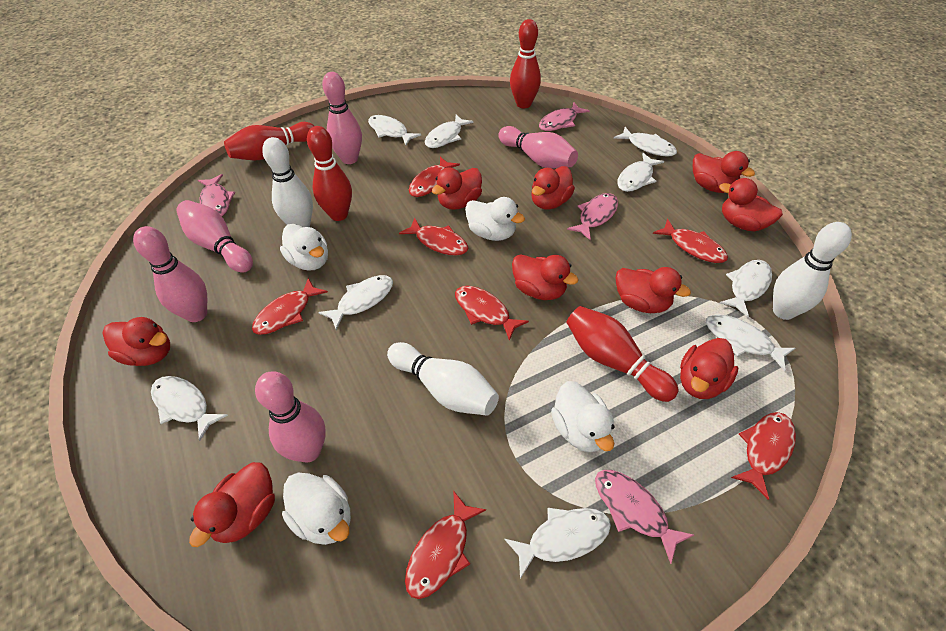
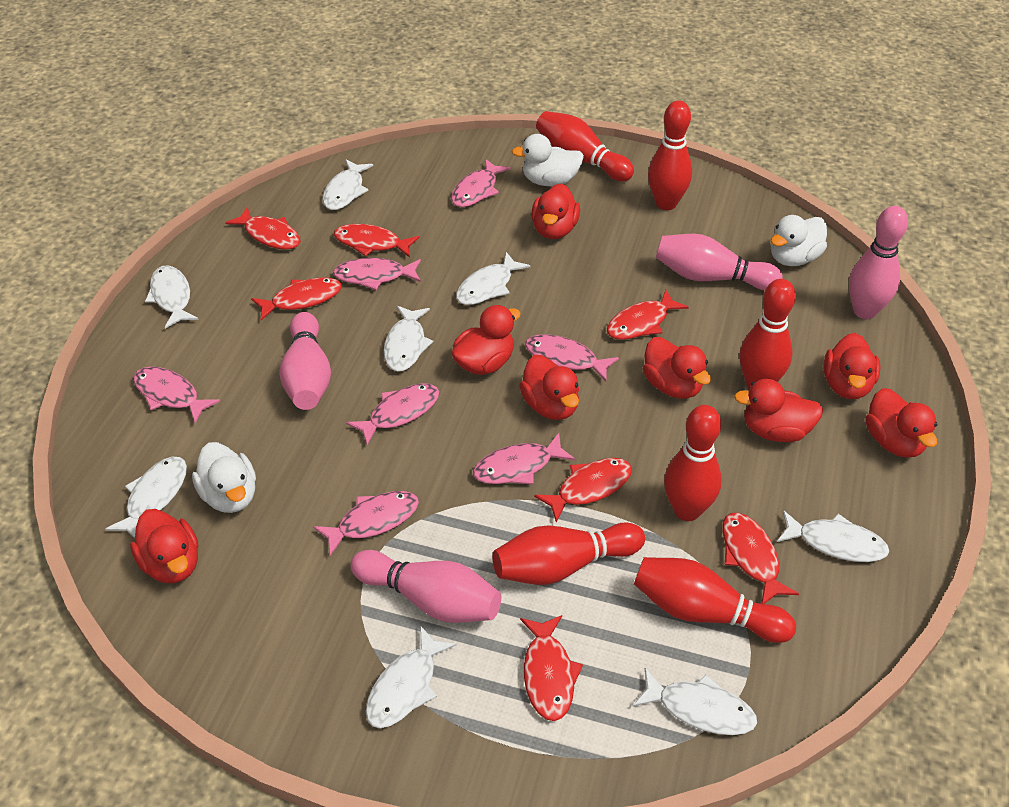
pink bowling pin: [133,226,207,322] [176,200,253,272] [255,371,326,462] [322,72,362,164] [498,126,578,168] = 5 -> [279,312,331,410] [350,550,501,623] [656,234,783,290] [849,206,908,319] = 4
pink fish: [198,174,235,216] [539,102,590,131] [567,193,618,241] [595,470,694,564] = 4 -> [134,367,220,423] [313,491,419,556] [333,258,421,290] [346,383,439,446] [451,159,511,207] [473,433,575,484] [525,334,619,381] = 7
red bowling pin: [224,122,314,160] [307,126,352,221] [510,19,541,108] [566,306,678,402] = 4 -> [493,522,645,585] [536,111,634,181] [634,557,796,643] [648,100,692,210] [664,405,722,521] [740,279,796,390] = 6
red duck: [102,317,170,366] [189,462,275,547] [432,168,482,210] [512,254,579,300] [531,166,575,209] [616,267,691,313] [680,338,738,399] [693,151,755,193] [719,178,783,231] = 9 -> [130,509,198,583] [452,305,521,375] [519,355,579,420] [531,183,580,239] [643,337,711,399] [734,379,823,442] [823,333,880,399] [866,388,937,457] = 8
white bowling pin: [262,137,313,227] [387,342,499,416] [773,222,852,320] = 3 -> none = 0
white duck: [280,224,328,271] [282,473,351,545] [465,197,525,241] [551,381,615,452] = 4 -> [192,442,256,513] [512,134,584,186] [770,215,827,266] = 3
white fish: [151,376,228,441] [318,275,393,330] [368,115,421,145] [425,114,474,148] [504,508,611,579] [614,127,677,157] [617,153,664,192] [706,315,795,371] [719,260,772,317] = 9 -> [105,457,187,538] [145,265,199,329] [323,159,373,210] [366,625,457,728] [384,306,433,372] [456,252,530,305] [633,668,757,735] [777,510,889,562] = 8

